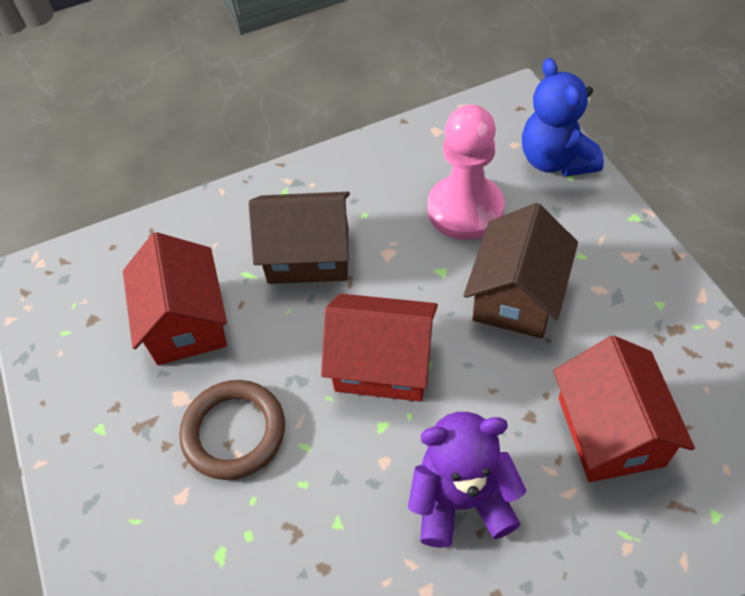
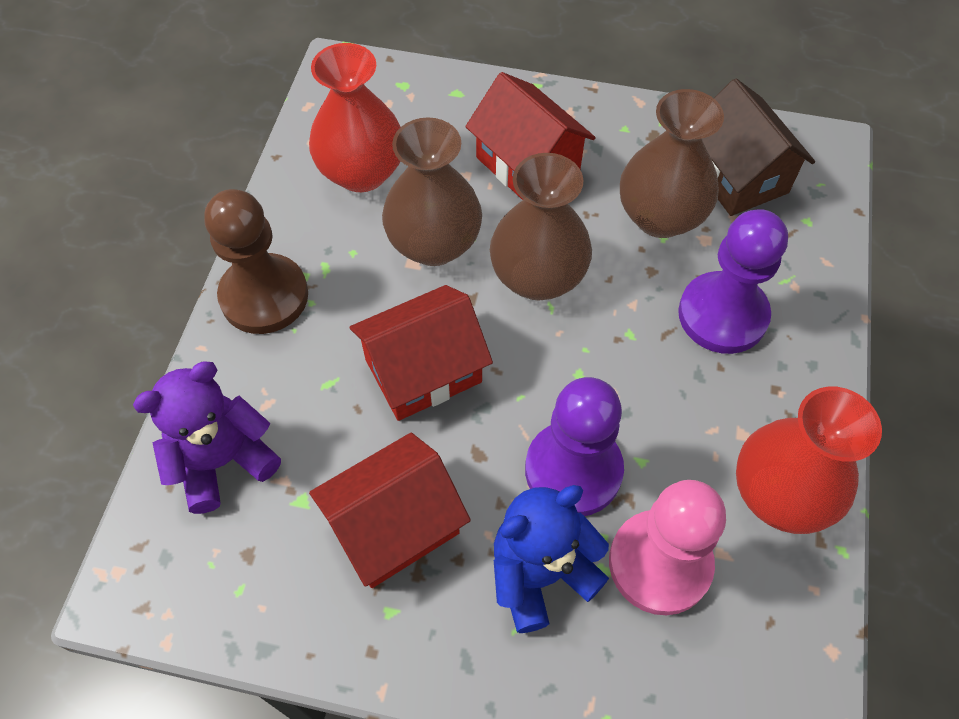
brown house: [248,192,350,284] [464,203,578,338] = 2 -> [702,79,815,216] = 1
brown pawn: none = 0 -> [204,189,308,334] = 1
brown ring: [180,380,285,480] = 1 -> none = 0
brown vase: none = 0 -> [382,117,482,266] [490,153,592,301] [620,89,724,238] = 3
purple pawn: none = 0 -> [525,377,624,516] [678,209,788,354] = 2
red vase: none = 0 -> [309,43,401,192] [736,386,882,534] = 2

